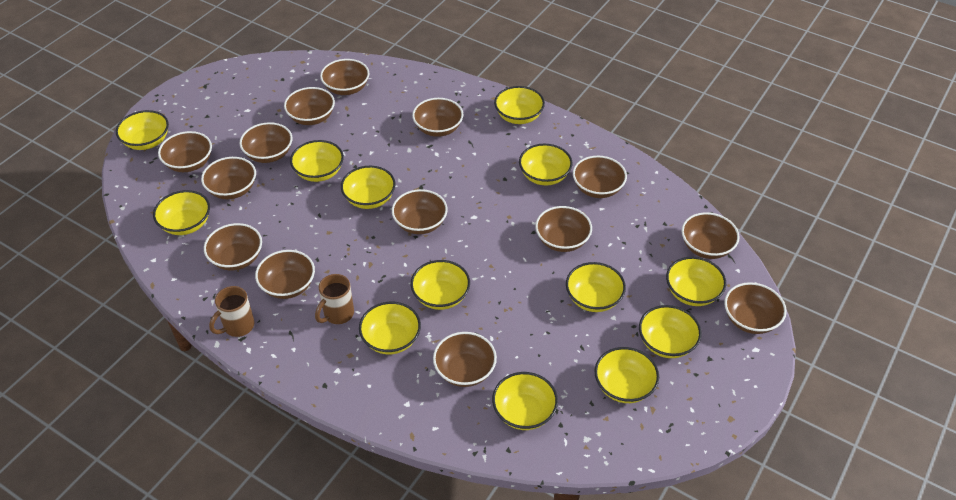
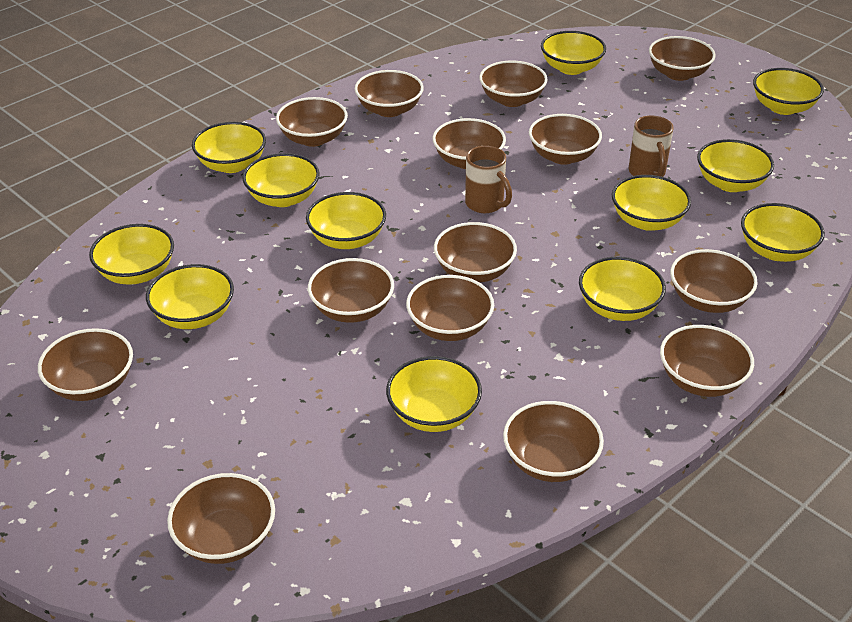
yellow bowl: [116,110,169,150] [153,190,210,235] [290,140,344,182] [341,166,395,209] [359,302,421,354] [411,260,470,310] [492,372,558,430] [494,86,545,124] [519,144,572,186] [566,262,626,312] [595,347,659,403] [639,305,702,358] [666,257,726,306] = 13 -> [89,224,174,285] [146,264,234,329] [192,122,266,173] [242,153,320,207] [306,192,386,249] [386,356,482,432] [541,31,606,75] [579,257,666,321] [612,175,691,231] [697,139,774,192] [741,203,825,262] [753,68,824,115] = 12

